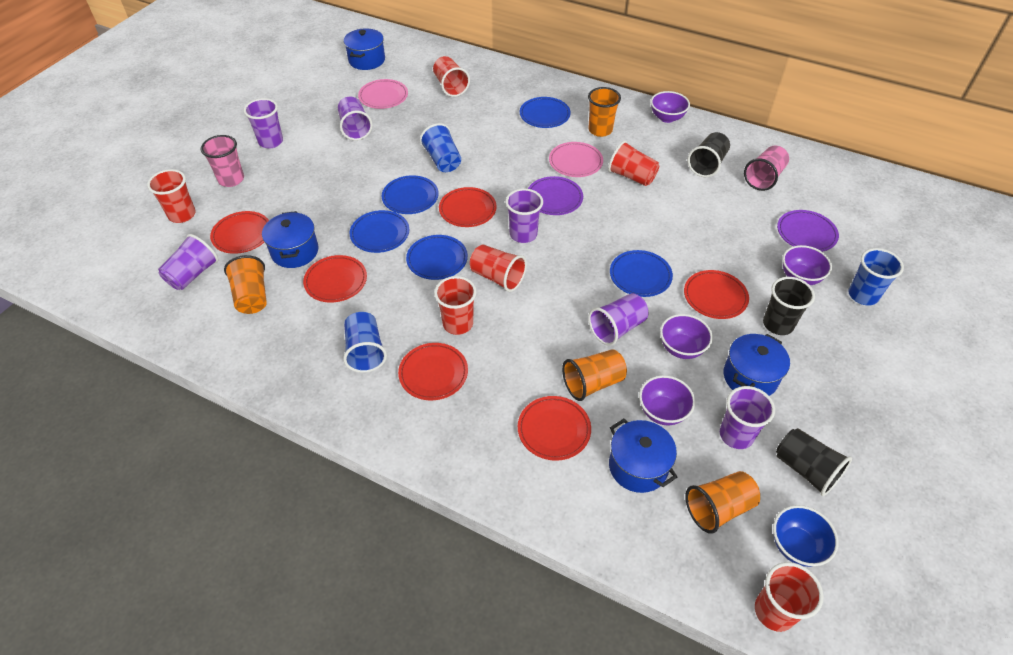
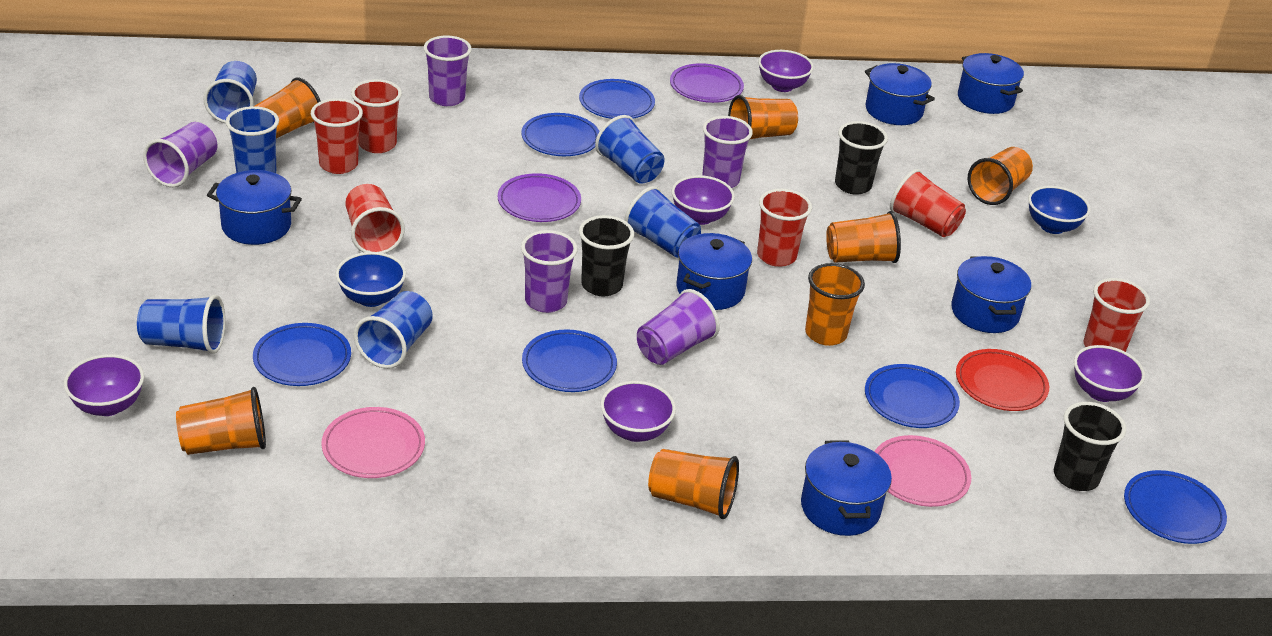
blue bowl: [773,505,838,567] = 1 -> [336,252,406,307] [1028,186,1091,234] = 2
blue cup: [343,312,387,373] [420,123,461,172] [849,248,904,306] = 3 -> [137,295,226,354] [203,61,257,123] [226,106,279,173] [354,291,433,369] [595,115,665,184] [624,186,701,258] = 6
blue plate: [350,210,409,253] [382,175,439,214] [406,235,468,280] [520,97,570,128] [610,250,673,297] = 5 -> [253,323,351,386] [521,113,599,156] [522,329,617,392] [579,79,655,119] [865,364,960,428] [1124,470,1227,544] = 6
blue pot: [262,211,318,268] [344,28,385,70] [609,419,677,493] [724,334,790,396] = 4 -> [207,170,302,245] [677,233,752,310] [801,441,892,536] [865,63,935,125] [951,256,1031,333] [958,53,1024,114] = 6
orange cup: [224,255,267,314] [562,349,627,401] [588,87,621,137] [685,471,760,534] = 4 -> [176,387,266,455] [255,77,321,138] [648,449,739,519] [728,95,798,140] [805,263,865,346] [826,211,901,263] [967,147,1033,205] = 7
pink cup: [201,135,244,187] [744,146,789,191] = 2 -> none = 0
purple bowl: [639,375,695,425] [651,91,690,123] [660,314,713,359] [782,245,832,285] = 4 -> [64,354,144,416] [601,381,676,442] [672,175,735,225] [758,50,814,92] [1074,345,1145,402] = 5
purple cup: [158,234,219,290] [244,98,283,148] [338,97,373,140] [505,188,543,243] [588,293,648,346] [720,386,775,449] = 6 -> [143,122,217,187] [423,36,472,106] [521,230,577,313] [637,289,720,365] [702,116,753,188] = 5
red plate: [210,211,269,254] [303,255,367,303] [398,343,468,400] [439,187,497,227] [518,396,591,461] [684,270,749,319] = 6 -> [956,349,1049,411] = 1

